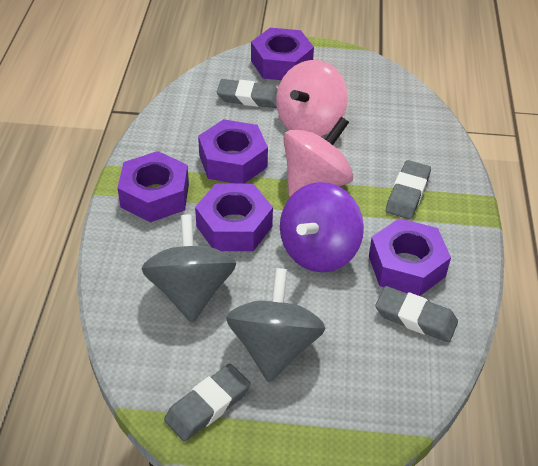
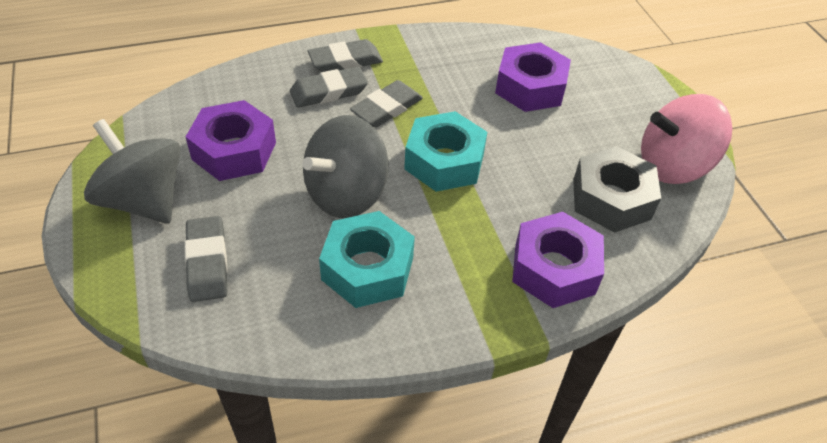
grey nut: none = 0 -> [573,146,661,233] = 1
pink spinning top: [276,60,348,136] [283,117,353,197] = 2 -> [641,94,732,184] = 1
purple nut: [118,151,189,222] [195,183,273,251] [198,119,268,184] [251,28,314,80] [369,218,451,296] = 5 -> [186,100,276,181] [495,43,571,112] [512,212,604,308] = 3
purple spinning top: [280,182,364,272] = 1 -> none = 0
turquoise nut: none = 0 -> [319,211,415,308] [404,111,487,192] = 2

